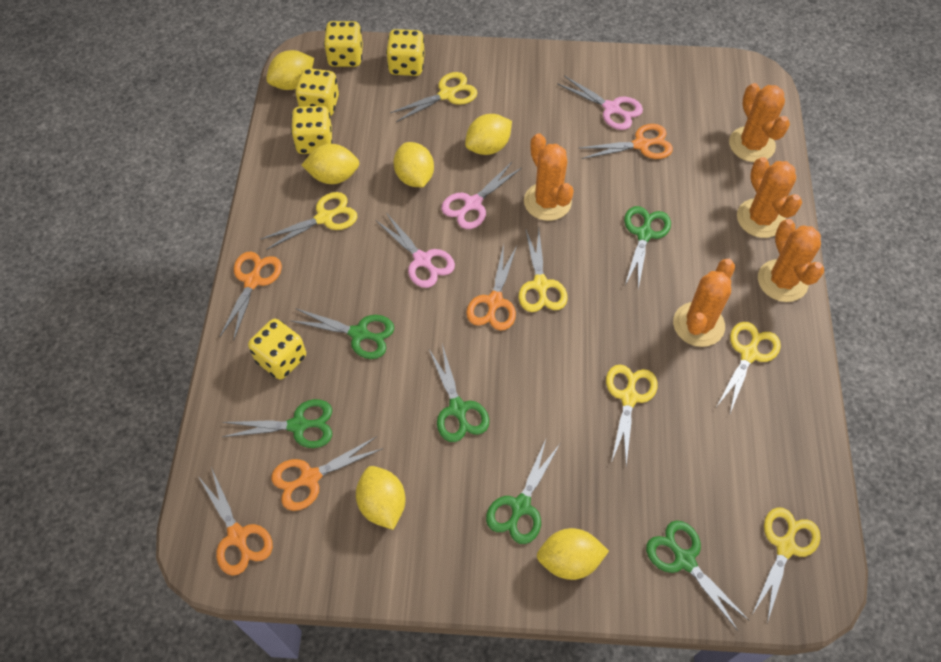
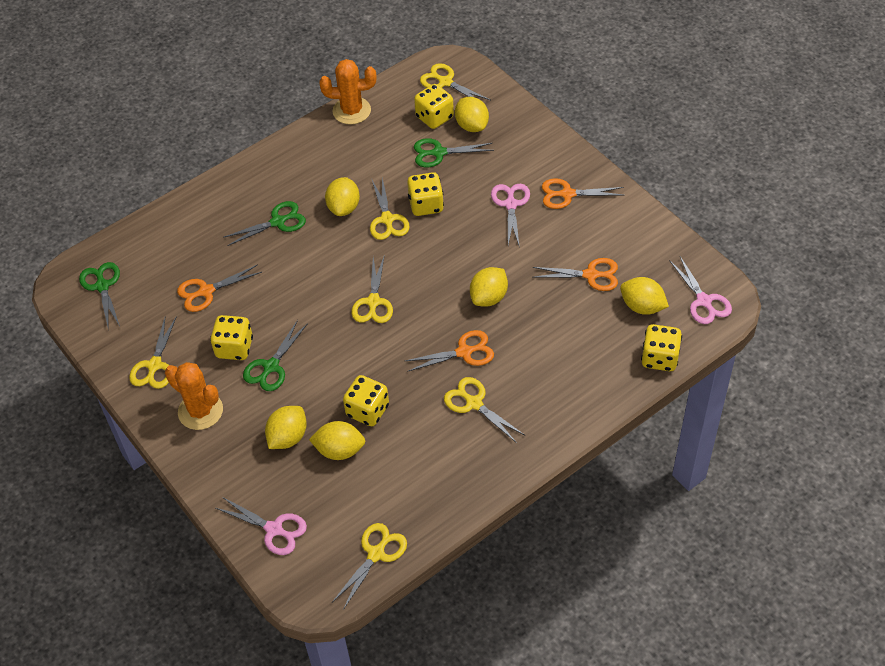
green scissors: [222,399,332,448] [292,308,394,359] [429,344,489,442] [486,439,560,544] [624,206,671,289] [646,520,750,631] = 6 -> [79,262,120,331] [223,201,306,246] [243,320,308,391] [414,138,494,167] = 4
orange cactus: [524,133,574,221] [673,259,735,347] [729,83,790,162] [737,157,802,238] [758,219,824,302] = 5 -> [165,362,223,430] [319,59,376,124] = 2
orange scissors: [198,467,273,576] [220,252,282,341] [271,436,383,511] [466,244,517,331] [580,124,673,159] = 5 -> [177,265,262,312] [405,330,494,372] [532,258,618,291] [542,178,623,209] = 4

